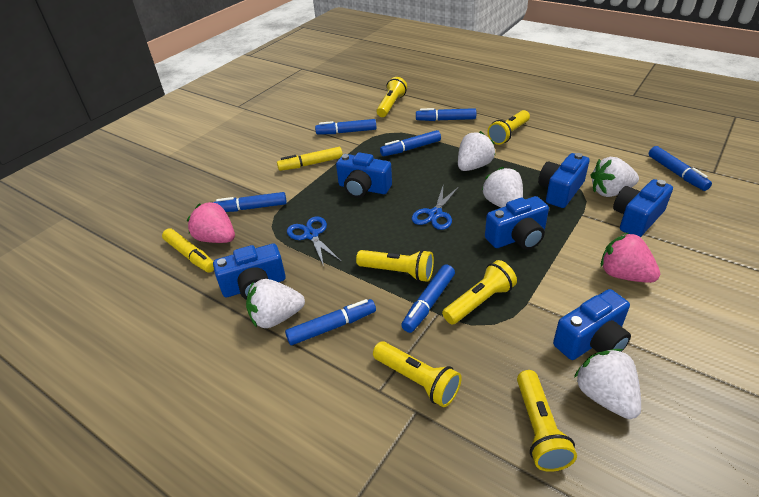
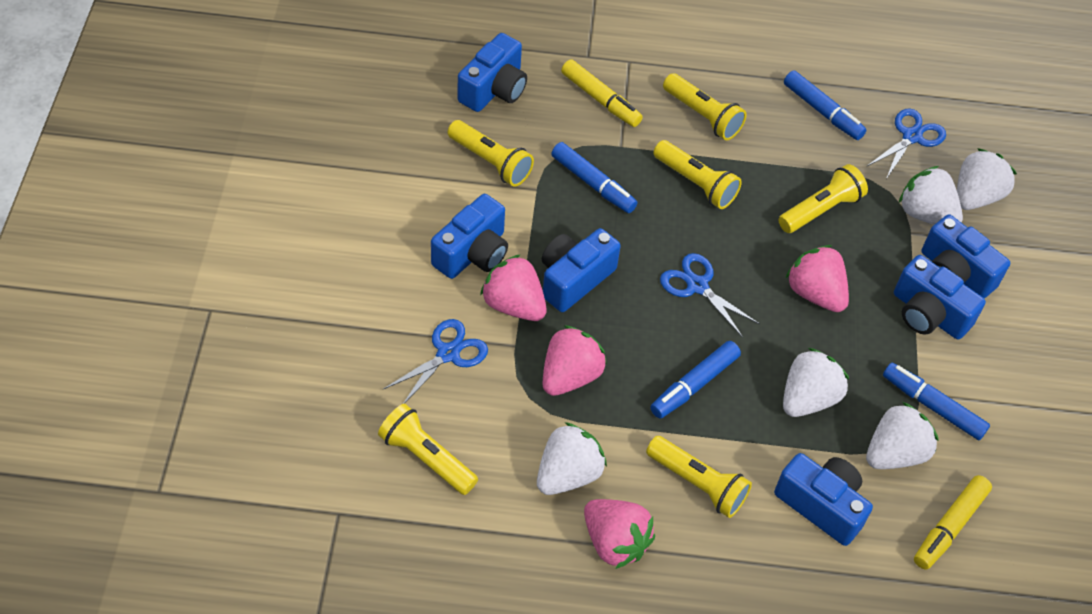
blue marker: [213,192,287,212] [285,299,376,345] [315,119,376,134] [380,130,441,156] [401,264,455,333] [416,108,476,121] [649,146,712,191] = 7 -> [551,142,637,213] [650,341,741,419] [784,70,867,140] [883,363,990,440] = 4
blue scissors: [287,216,341,266] [412,187,459,230] = 2 -> [383,319,488,404] [660,253,760,338] [866,108,946,179] = 3
pink strawberry: [187,201,235,243] [601,233,660,283] = 2 -> [480,254,547,321] [542,325,607,396] [584,499,655,569] [786,245,849,312] = 4

